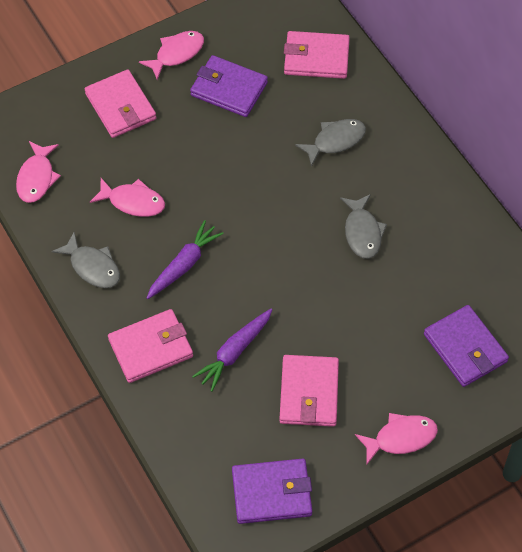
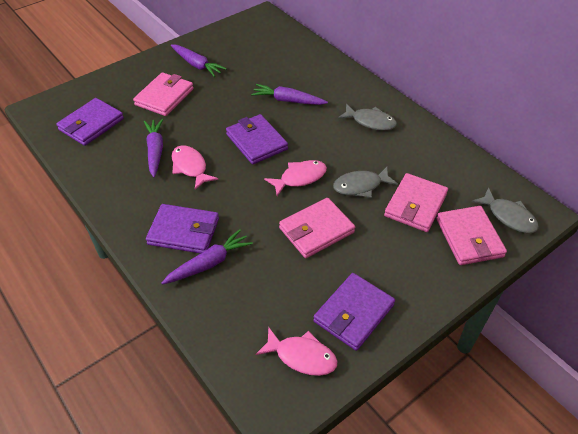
pink fish: [16,141,61,203] [90,178,165,217] [139,31,204,80] [355,413,438,464] = 4 -> [172,145,218,190] [255,327,337,376] [264,160,327,196] = 3
purple carrot: [147,220,224,299] [192,309,272,392] = 2 -> [144,119,163,178] [162,229,253,285] [171,44,227,77] [251,84,328,105] = 4
purple wallet: [190,55,268,117] [232,458,312,524] [424,305,509,387] = 3 -> [56,98,124,146] [146,204,219,254] [226,114,288,164] [313,273,395,351] = 4

